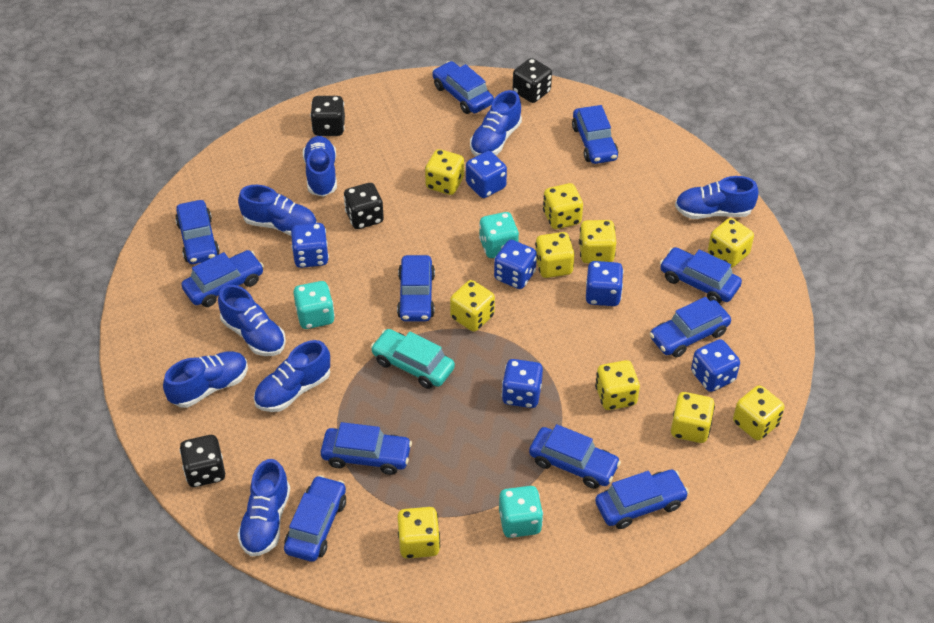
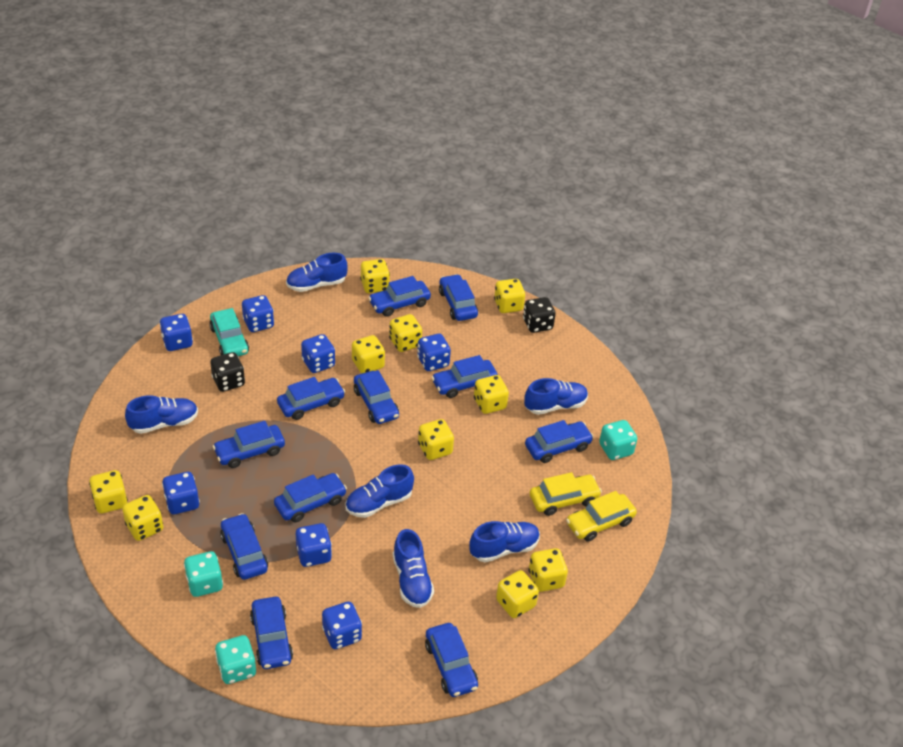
black dice: [179,435,225,487] [310,96,345,136] [344,183,384,229] [513,58,552,103] = 4 -> [210,352,245,392] [523,297,556,333] = 2
blue dice: [291,223,329,268] [466,151,507,198] [494,240,537,289] [502,359,543,408] [586,261,624,306] [691,339,740,392] = 6 -> [160,314,193,351] [162,472,200,514] [242,295,274,332] [296,523,332,567] [301,334,335,373] [322,602,362,649] [417,333,451,371] = 7
blue shoe: [163,351,248,408] [218,285,286,356] [237,459,290,557] [238,185,317,236] [254,340,330,412] [303,136,337,197] [470,90,522,156] [675,176,758,219] = 8 -> [125,395,198,434] [286,253,348,292] [346,464,414,518] [393,529,434,608] [469,521,540,562] [524,378,588,415] = 6
yellow car: none = 0 -> [530,472,602,516] [566,491,637,542] = 2

